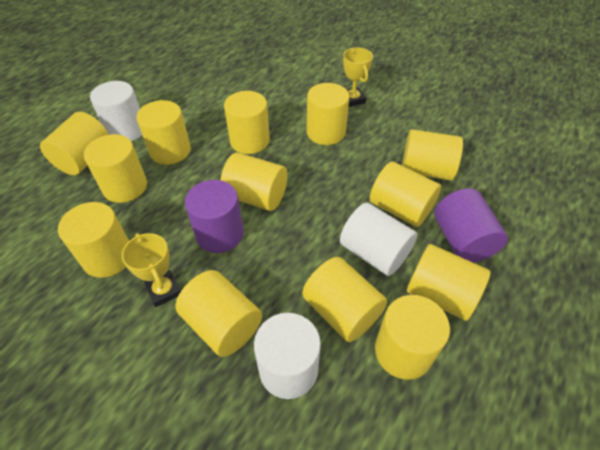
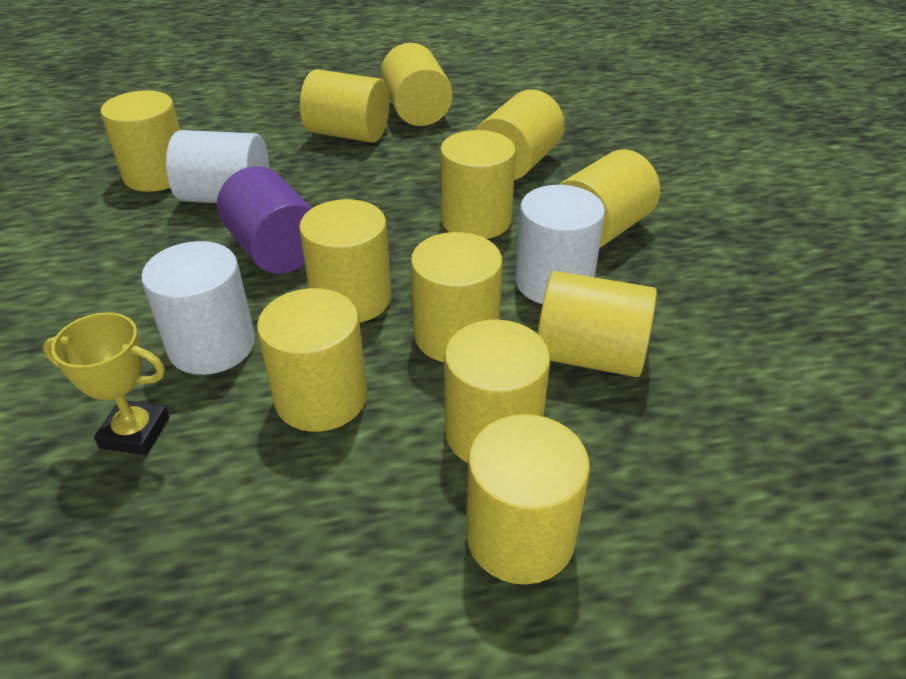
purple cylinder: [185,180,244,253] [434,188,508,263] = 2 -> [217,166,312,274] = 1
yellow cylinder: [40,112,109,175] [58,202,129,278] [84,134,147,203] [136,100,191,165] [175,270,262,357] [220,153,287,211] [224,91,270,154] [302,257,387,342] [307,83,349,145] [370,162,441,227] [375,295,450,380] [402,129,463,181] [407,244,491,321] = 13 -> [101,90,180,192] [257,288,367,432] [299,199,391,323] [300,69,389,143] [381,43,453,126] [411,232,503,362] [440,130,516,239] [444,319,550,463] [466,414,590,585] [476,90,565,180] [538,271,657,377] [559,149,660,248] = 12
yellow trophy: [122,233,181,307] [343,47,373,107] = 2 -> [43,312,169,455] = 1

